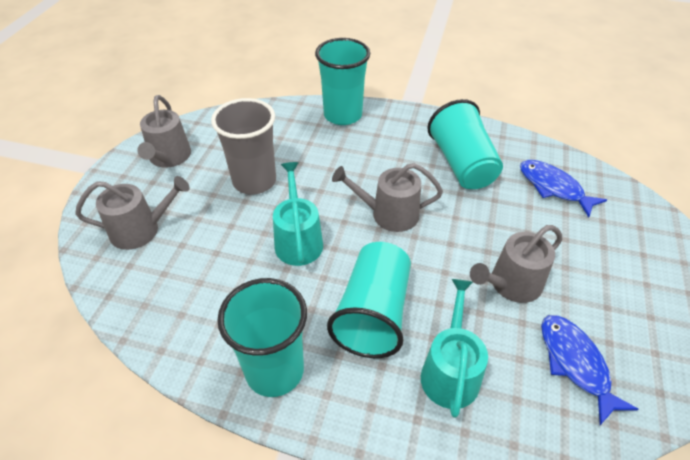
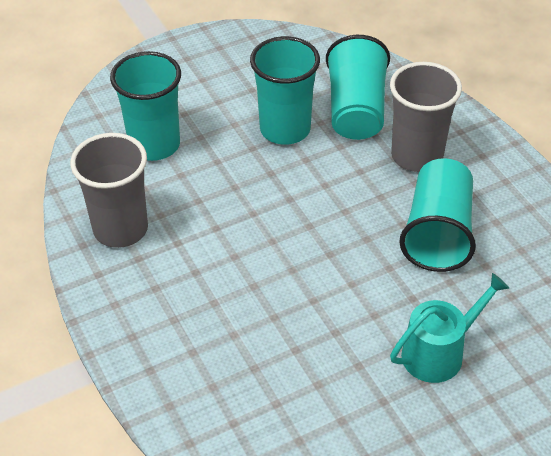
blue fish: [520,160,607,217] [541,315,639,425] = 2 -> none = 0
grey cup: [211,98,276,194] = 1 -> [70,133,148,248] [390,62,462,172] = 2
grey watering can: [75,176,189,250] [137,95,191,168] [332,163,443,232] [470,225,562,303] = 4 -> none = 0
turquoise watering can: [273,162,323,266] [421,279,488,418] = 2 -> [390,273,509,383] = 1

